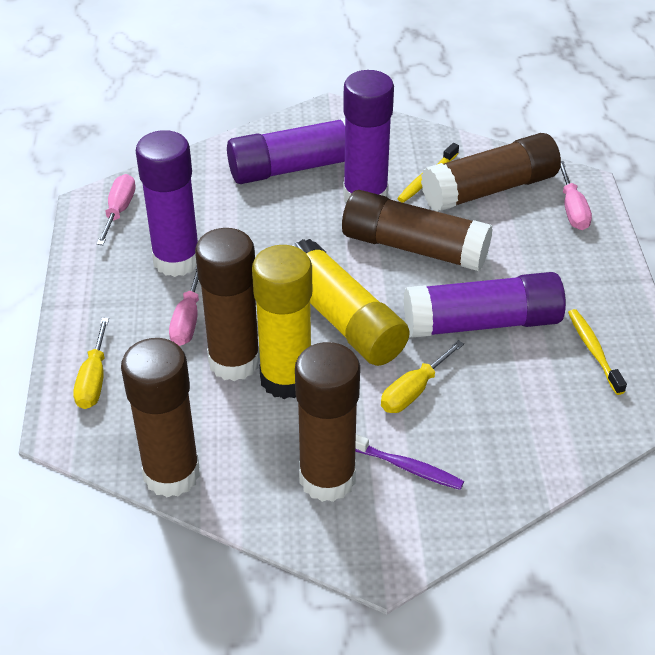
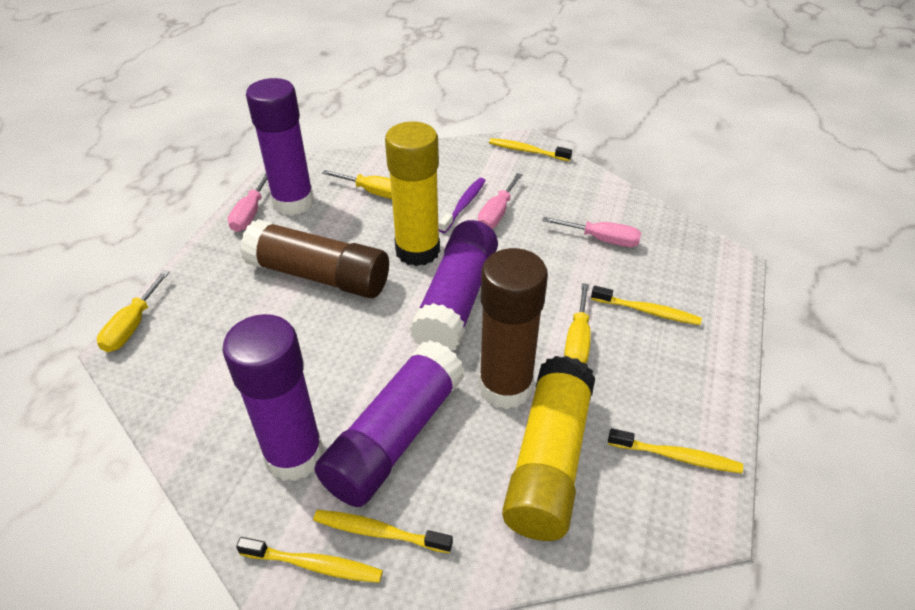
brown glue stick: [121,338,200,497] [195,228,260,381] [295,342,360,502] [342,190,493,271] [421,133,561,212] = 5 -> [240,219,389,298] [479,248,548,410] = 2
yellow screwdriver: [73,318,109,409] [381,340,464,413] = 2 -> [97,270,170,352] [322,170,392,199] [564,283,591,363] = 3
yellow toothbrush: [397,143,459,203] [568,309,627,395] = 2 -> [236,537,383,583] [313,510,453,553] [489,138,572,161] [591,286,702,325] [608,428,743,474] = 5

